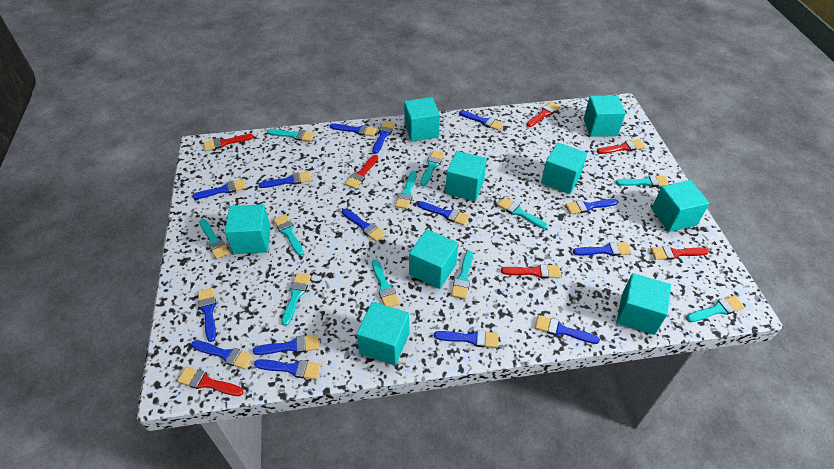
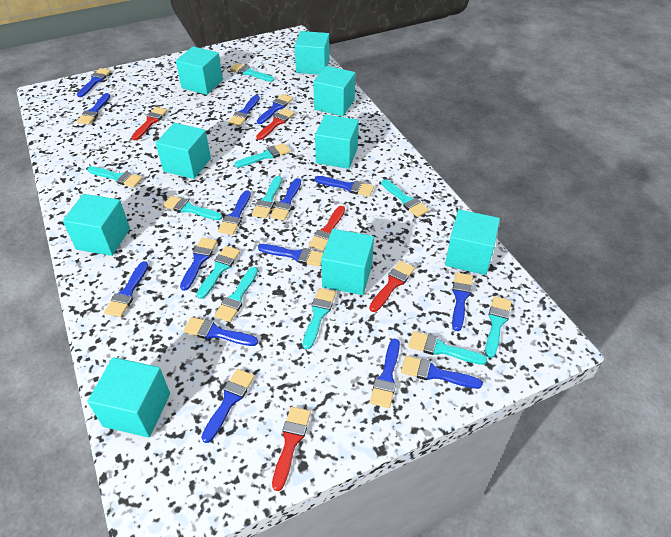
red brush: [177,367,243,396] [203,134,253,151] [345,155,378,189] [501,264,561,279] [527,102,560,127] [597,139,645,154] [651,246,709,260] = 7 -> [132,107,167,140] [256,108,294,140] [272,407,311,491] [309,206,345,251] [369,261,415,312] = 5

